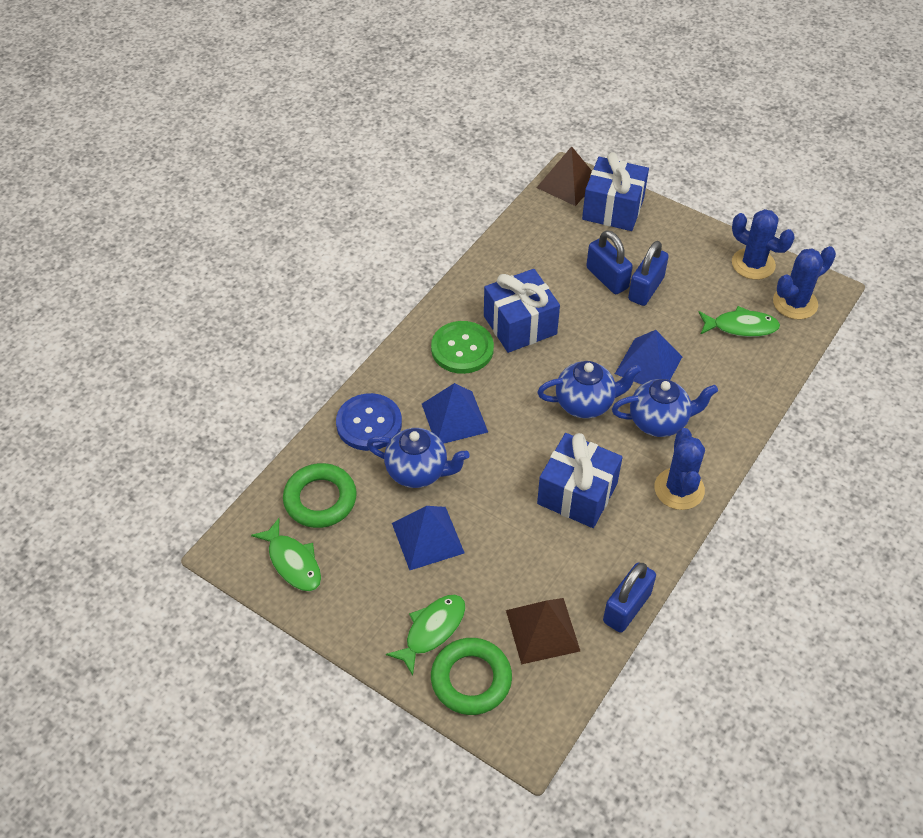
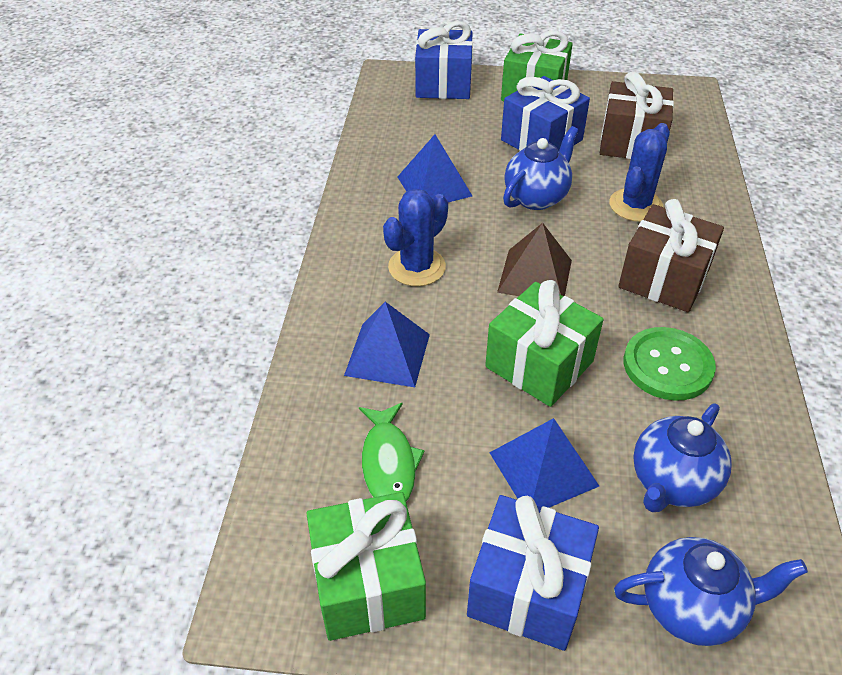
blue button: [336,393,402,451] = 1 -> none = 0
blue cactus: [654,428,705,510] [732,209,795,280] [773,246,836,320] = 3 -> [383,189,448,286] [609,123,670,222] = 2
blue padlock: [586,230,633,294] [603,563,656,633] [628,241,669,306] = 3 -> none = 0
brown gift: none = 0 -> [600,71,674,159] [618,199,724,312] = 2
brown pyramid: [506,598,580,664] [537,146,592,206] = 2 -> [497,223,572,296] = 1
green fish: [251,518,321,591] [386,595,465,676] [698,306,780,337] = 3 -> [359,403,425,501] = 1
green gift: none = 0 -> [306,492,426,641] [485,280,604,407] [501,30,573,101] = 3
green ring: [283,463,357,528] [431,638,512,715] = 2 -> none = 0

